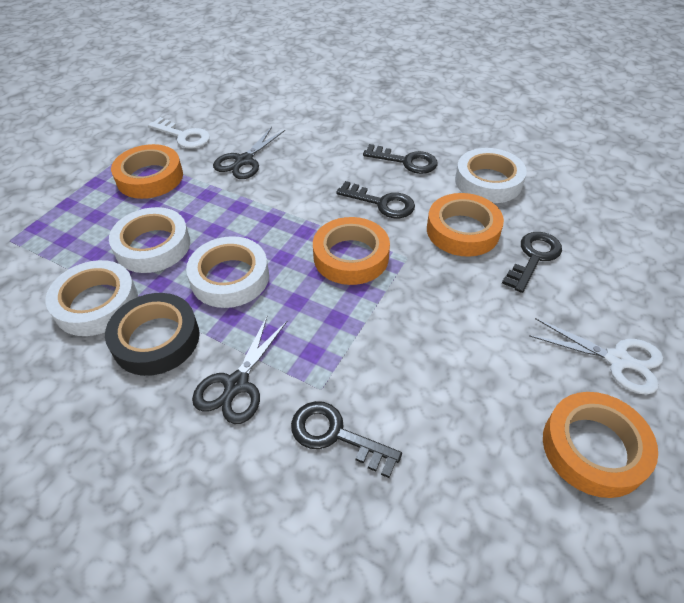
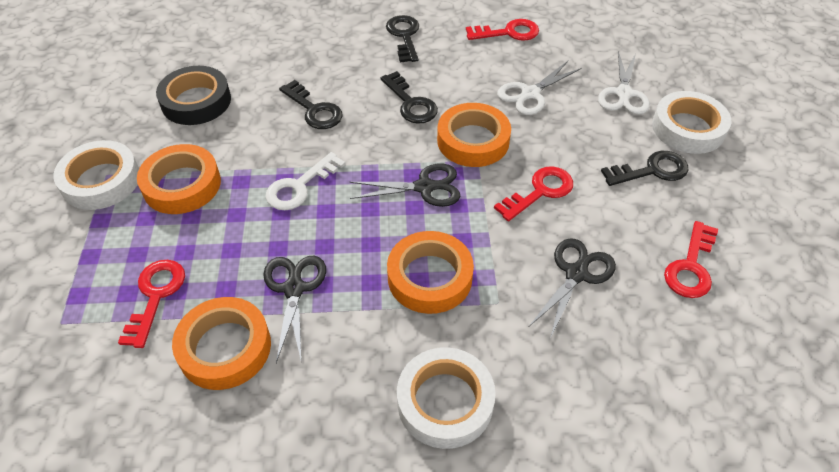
black scissors: [192,315,287,424] [213,127,285,179] = 2 -> [263,256,326,363] [349,164,460,207] [529,238,616,339] = 3
red key: none = 0 -> [118,260,185,348] [466,19,539,41] [494,166,573,221] [664,221,718,298] = 4
white scissors: [529,318,663,395] = 1 -> [497,61,582,115] [598,51,650,115] = 2
white tape: [45,260,138,336] [109,207,190,273] [186,236,269,308] [455,148,527,203] = 4 -> [53,140,139,210] [397,347,496,449] [652,91,731,154] = 3

